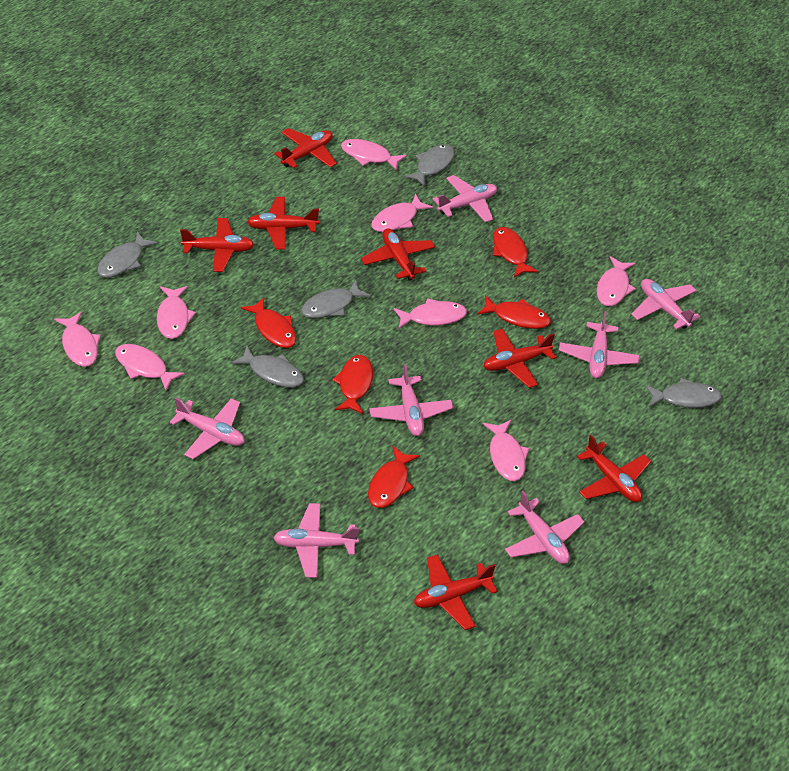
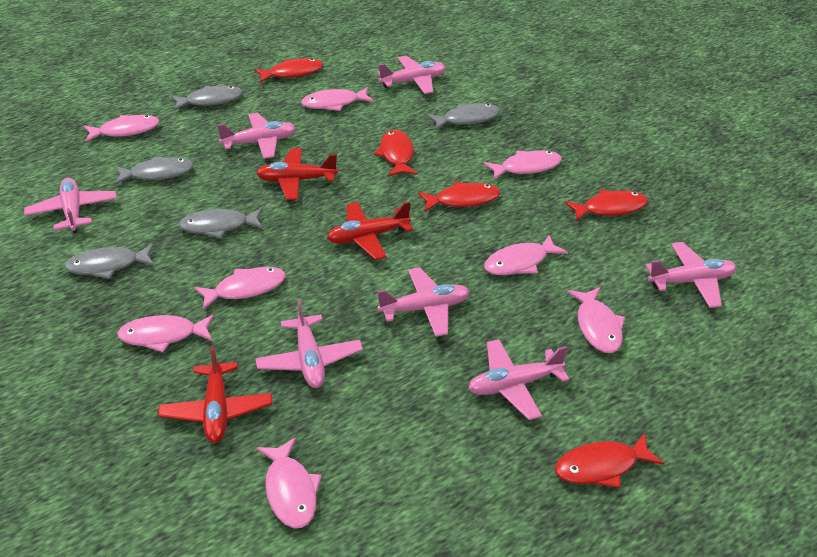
red plane: [180,218,254,272] [247,197,319,249] [274,128,337,168] [361,228,435,280] [414,554,498,630] [483,329,557,388] [577,435,651,502] = 7 -> [158,345,272,443] [256,148,338,200] [327,202,413,260] = 3

